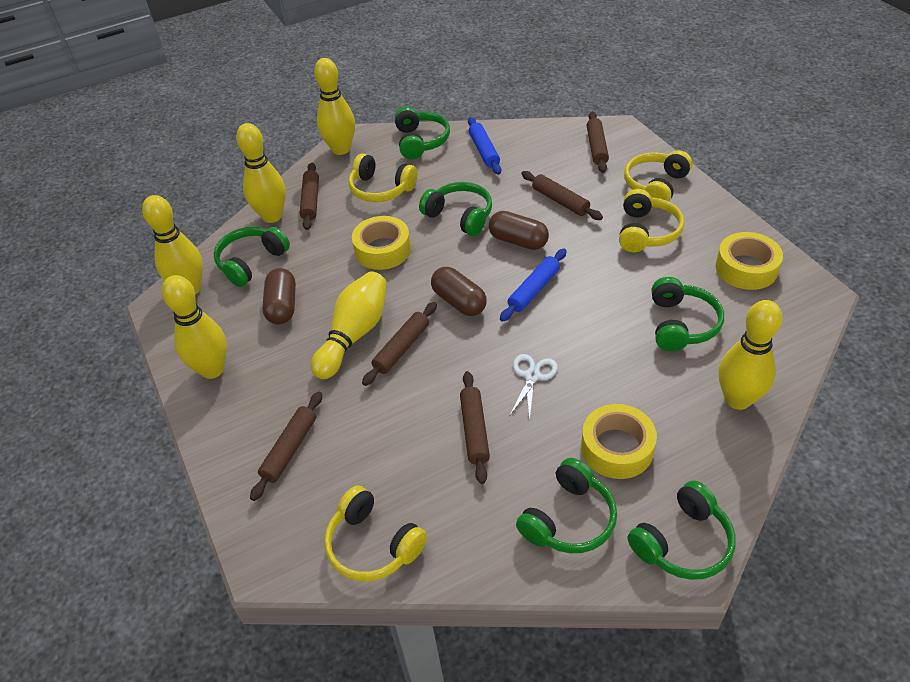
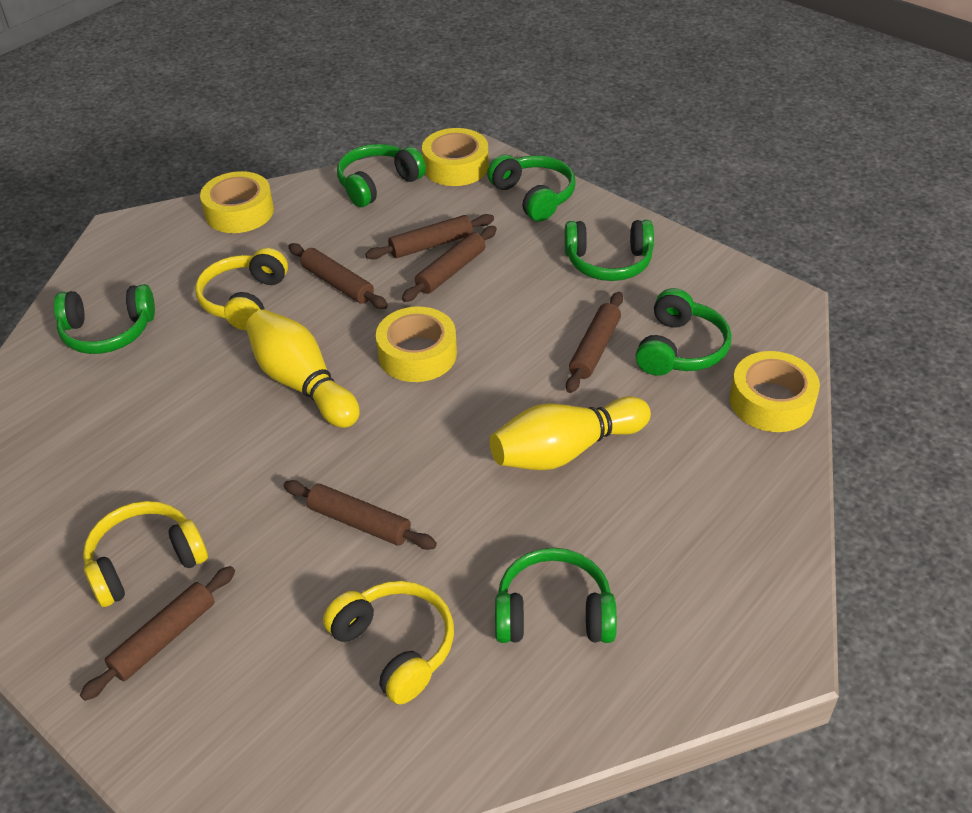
blue rolling pin: [468,117,501,175] [500,249,567,322] = 2 -> none = 0
brown capsule: [262,268,296,324] [431,267,487,316] [489,211,549,250] = 3 -> none = 0
white scissors: [509,354,558,420] = 1 -> none = 0
yellow bowling pin: [142,195,203,295] [162,275,227,379] [236,123,286,223] [311,271,387,379] [314,58,355,155] [719,300,783,410] = 6 -> [246,309,360,428] [490,396,651,470] = 2
yellow headphones: [324,486,427,581] [348,153,418,202] [619,189,684,252] [624,150,693,201] = 4 -> [83,501,208,607] [195,248,288,331] [323,581,454,704] = 3
yellow tape: [352,216,411,270] [581,404,657,479] [716,232,783,290] = 3 -> [200,171,274,233] [376,307,457,382] [422,128,489,186] [730,351,820,432] = 4

